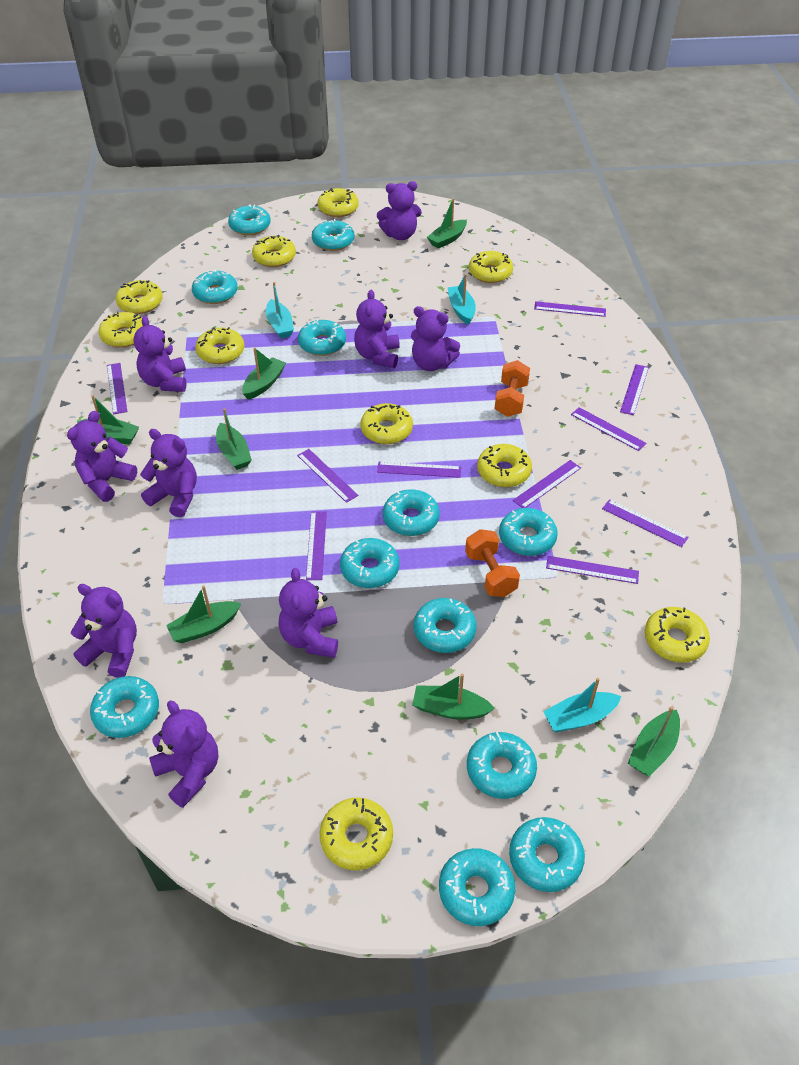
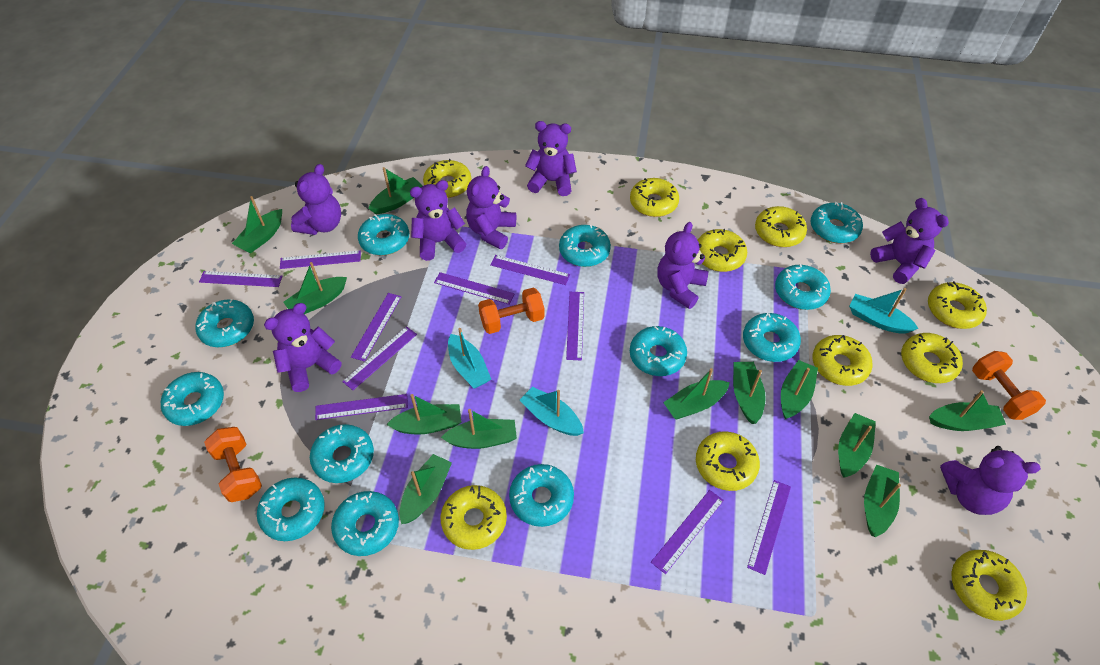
green boat: [77,395,139,445] [166,586,241,643] [216,408,252,470] [242,348,286,400] [412,673,495,720] [427,198,467,249] [628,706,680,777] = 7 -> [232,196,282,253] [284,262,347,314] [368,167,423,214] [386,394,461,435] [400,454,452,524] [441,409,517,449] [663,368,730,420] [733,362,766,424] [781,360,818,419] [838,413,876,478] [864,465,901,537] [929,390,1006,431] = 12
orange dumbbell: [465,529,520,597] [495,360,530,417] = 2 -> [204,427,262,502] [478,288,544,334] [972,351,1046,420] = 3
purple teddy bear: [67,411,137,502] [71,584,137,678] [133,316,186,392] [140,429,197,517] [149,700,218,808] [279,568,338,658] [354,289,400,368] [377,181,422,240] [411,306,460,371] = 9 -> [264,303,341,392] [291,164,341,235] [410,180,466,261] [466,166,516,249] [525,121,577,196] [657,222,708,309] [870,198,949,284] [940,446,1041,515] = 8

